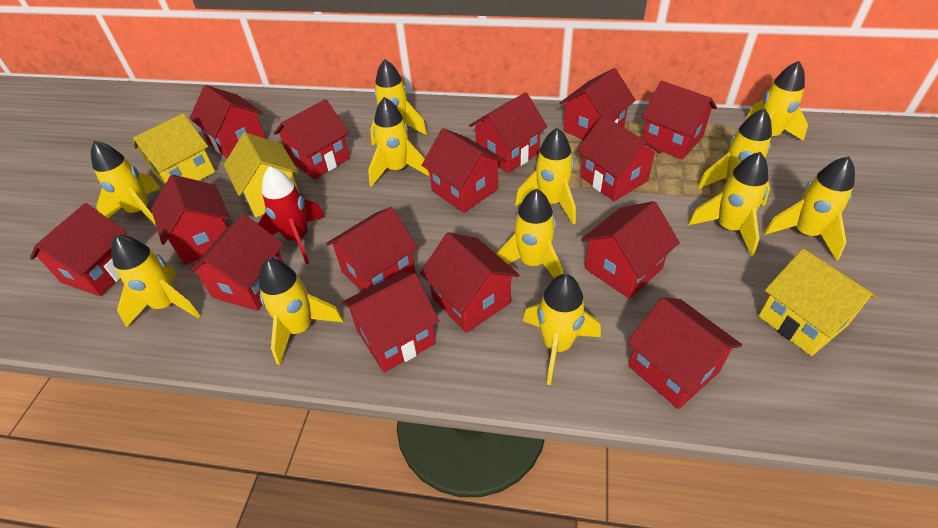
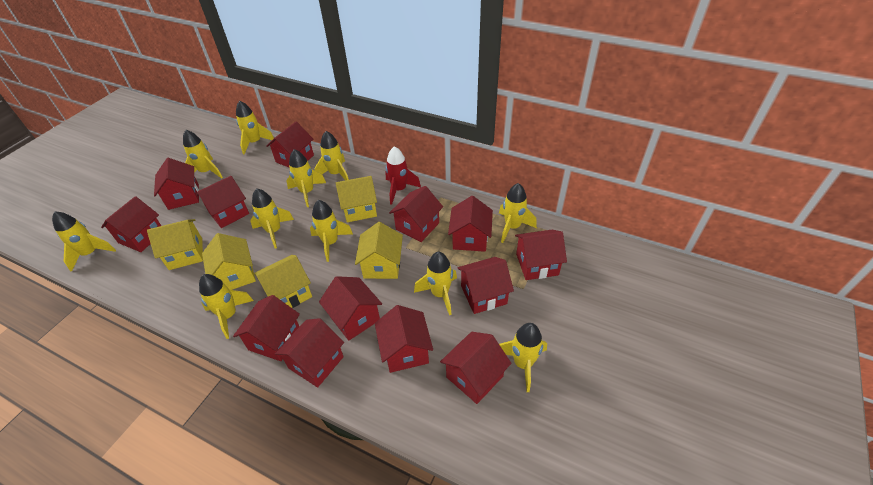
red house: [30,203,127,296] [151,175,230,265] [188,214,284,311] [189,85,266,158] [274,99,350,180] [326,207,418,291] [341,272,439,373] [420,232,519,333] [422,128,505,213] [469,92,547,173] [560,68,636,140] [577,115,662,201] [581,201,680,299] [627,297,742,409] [641,81,717,160] = 15 -> [101,196,161,252] [154,158,199,210] [197,176,249,228] [233,295,300,361] [266,122,314,168] [275,318,344,388] [319,276,382,341] [375,305,433,373] [389,186,443,242] [440,332,512,404] [448,196,493,252] [457,257,514,314] [515,230,567,280] = 13
yellow house: [133,113,215,184] [224,132,299,217] [759,248,878,356] = 3 -> [147,219,203,270] [202,233,256,290] [254,255,312,308] [336,176,377,222] [355,222,403,279] = 5
yellow rocket: [91,141,161,226] [111,235,201,328] [259,258,344,365] [368,97,430,187] [370,59,427,146] [496,189,563,278] [515,128,576,224] [523,274,601,385] [688,152,768,256] [698,108,772,206] [746,61,808,141] [764,156,855,261] = 12 -> [52,211,116,272] [183,130,223,179] [199,274,254,339] [236,101,274,154] [250,188,294,249] [286,149,326,207] [310,200,353,262] [314,131,349,180] [414,252,457,315] [499,183,537,243] [499,323,547,392] = 11

